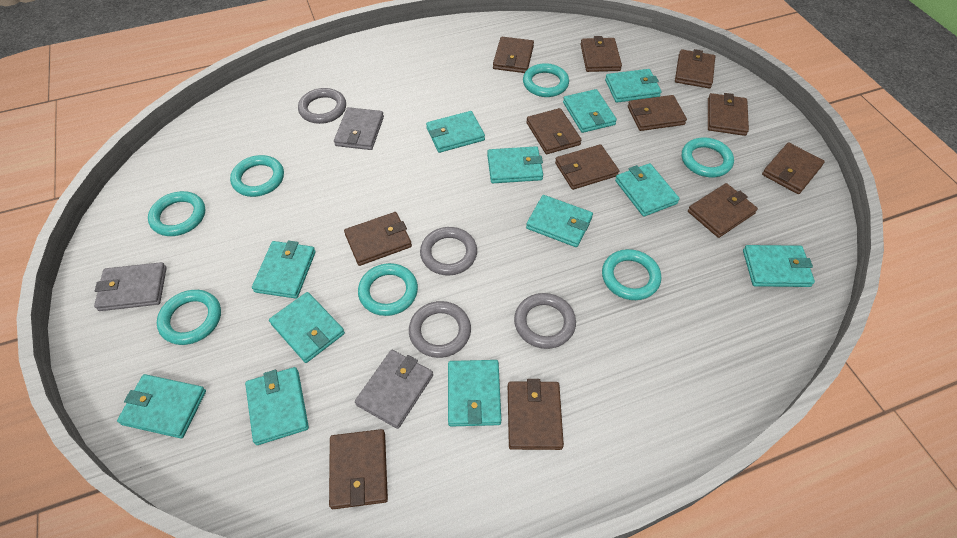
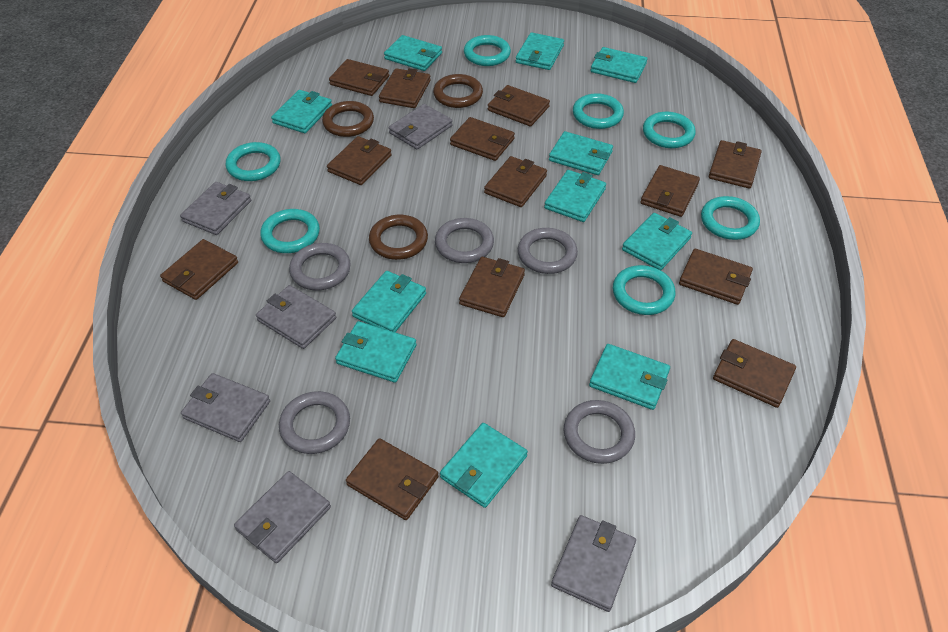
brown ring: none = 0 -> [322,101,374,137] [369,215,428,260] [433,74,483,108] = 3
brown wallet: [329,429,388,509] [344,212,412,266] [493,37,534,73] [508,379,564,450] [526,108,581,154] [555,144,619,190] [581,36,622,72] [628,95,687,131] [675,49,715,88] [688,183,758,238] [708,93,749,136] [762,143,825,194] = 12 -> [160,239,238,300] [327,136,392,185] [329,59,389,96] [346,438,439,520] [379,68,431,108] [450,117,515,161] [459,257,525,317] [484,156,547,207] [488,85,550,126] [640,165,700,217] [679,249,753,305] [709,140,762,189] [713,339,796,408] = 13
grey ring: [298,88,346,124] [409,301,471,358] [420,227,477,276] [514,293,576,349] = 4 -> [279,391,350,454] [289,243,351,291] [435,218,494,263] [518,228,578,274] [564,400,635,464] = 5
grey wallet: [94,262,167,311] [334,107,384,150] [355,350,433,429] = 3 -> [180,182,251,235] [181,373,270,442] [234,471,331,563] [256,285,336,349] [389,104,452,150] [551,515,636,612] = 6
turquoise wallet: [117,374,206,438] [245,367,309,445] [252,240,316,299] [269,292,345,363] [426,111,485,153] [448,360,501,427] [487,146,543,183] [526,195,593,247] [563,89,617,133] [605,69,661,103] [615,163,680,217] [743,245,815,287] = 12 -> [271,90,332,133] [335,321,417,383] [352,271,426,332] [384,35,442,71] [440,423,528,508] [516,32,564,70] [544,170,606,222] [549,131,613,175] [589,344,670,410] [591,47,647,83] [622,213,692,270] = 11

